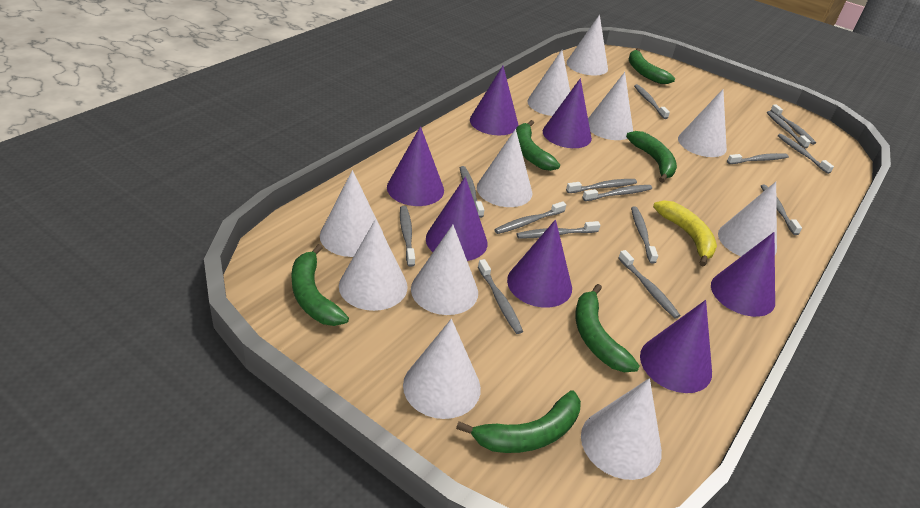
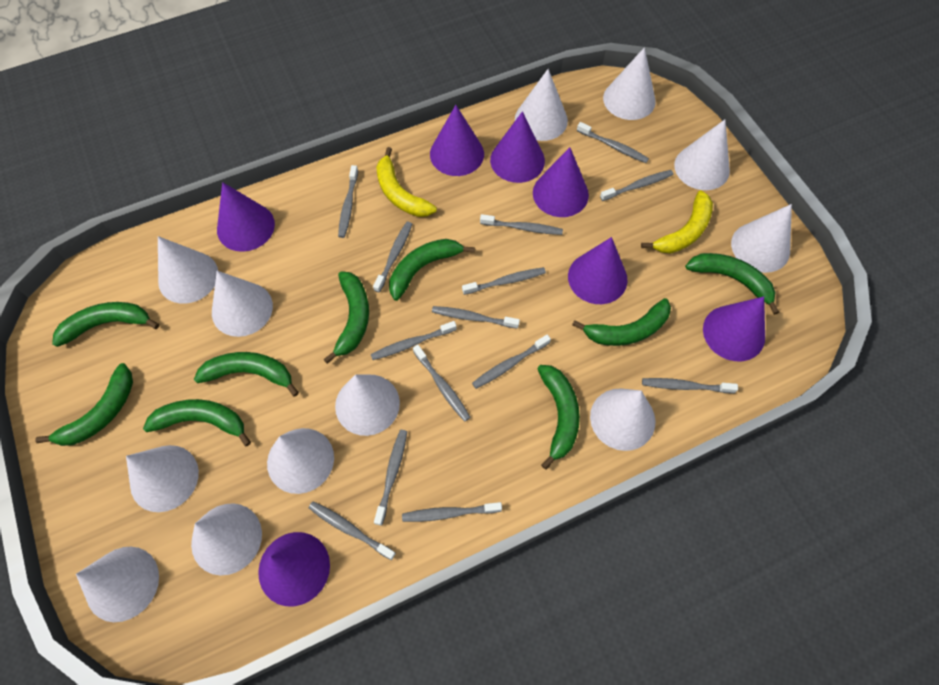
green banana: [291,244,349,326] [456,390,581,453] [516,120,560,171] [575,284,640,372] [626,131,677,183] [629,48,675,84] = 6 -> [35,363,133,446] [52,302,159,347] [143,399,251,446] [194,352,299,397] [324,271,369,364] [389,239,475,301] [538,365,580,470] [572,298,671,346] [685,253,779,315] = 9
grey toothbrush: [400,206,415,267] [460,166,484,218] [478,259,523,334] [494,201,566,234] [517,221,601,239] [566,179,637,193] [582,185,652,201] [618,250,681,319] [631,207,658,264] [634,84,670,119] [727,153,789,164] [761,184,802,235] [767,111,811,148] [770,104,816,145] [778,134,834,174] = 15 -> [309,501,396,560] [338,165,358,238] [371,321,457,360] [373,222,412,293] [374,430,407,525] [402,502,502,522] [413,345,471,422] [432,306,520,329] [462,267,546,295] [472,335,551,389] [480,214,563,235] [577,122,649,163] [600,170,673,201] [642,378,738,393] = 14
white cone: [320,170,383,257] [339,219,408,311] [403,319,481,419] [411,225,478,315] [477,129,532,207] [528,50,570,116] [567,15,608,75] [581,378,662,480] [588,72,633,140] [678,89,727,157] [718,182,777,256] = 11 -> [76,547,159,622] [126,445,199,512] [158,236,218,304] [191,503,262,576] [212,271,273,337] [267,428,334,494] [335,374,400,436] [515,69,568,141] [590,388,656,451] [603,47,656,120] [674,120,730,190] [731,204,792,273] = 12
yellow banana: [653,200,717,267] = 1 -> [376,147,437,217] [641,190,713,253] = 2

